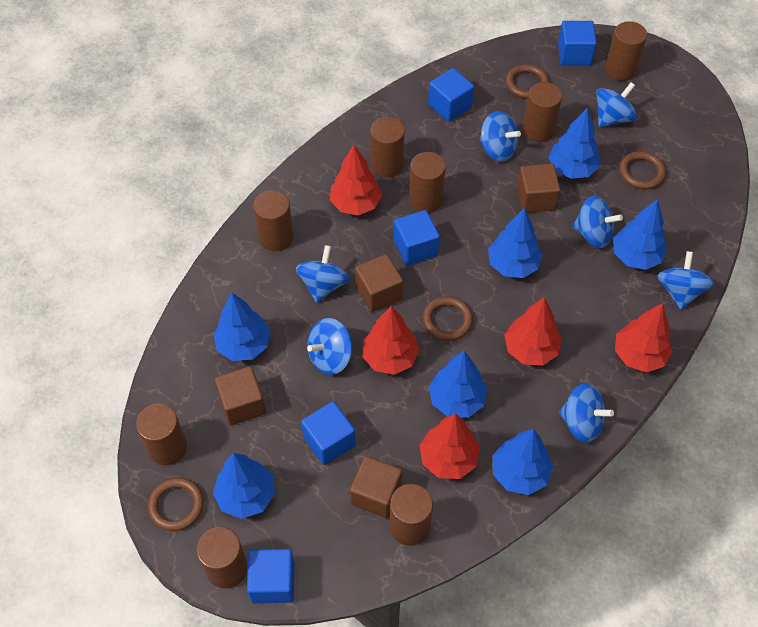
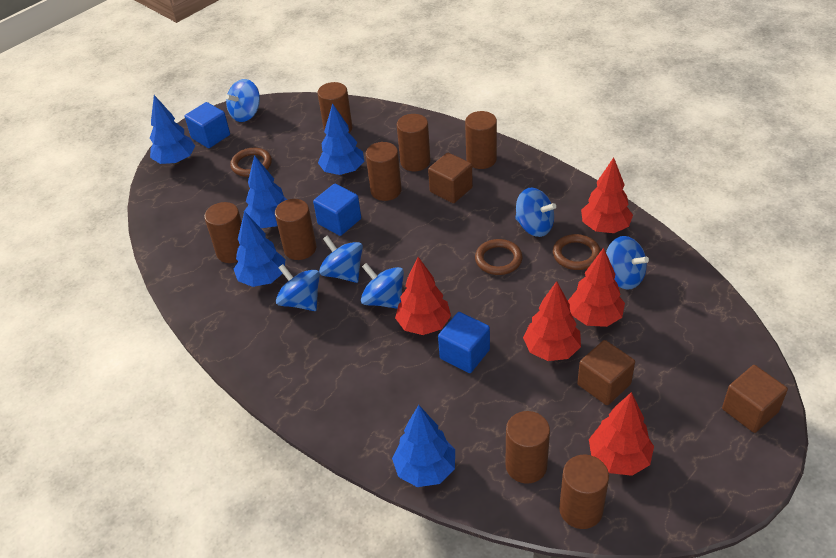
blue cube: [247,549,294,603] [301,401,356,465] [394,210,440,265] [428,68,474,122] [558,21,597,65] = 5 -> [185,102,230,148] [313,184,361,236] [438,312,490,373] = 3
blue spinning top: [296,245,350,303] [307,318,352,375] [480,111,521,162] [559,383,614,443] [572,196,623,248] [596,82,637,127] [657,251,714,310] = 7 -> [225,79,260,122] [276,264,320,311] [319,235,363,283] [361,263,404,309] [515,188,556,237] [606,236,649,290] = 6
blue tree: [213,293,270,361] [213,453,275,519] [429,351,488,418] [488,208,542,278] [493,429,553,495] [548,108,600,179] [613,199,667,270] = 7 -> [150,95,195,164] [234,211,286,287] [244,155,287,228] [318,103,364,175] [392,405,455,487] = 5
brown cube: [215,366,266,426] [350,456,402,518] [355,254,403,312] [517,163,560,213] = 4 -> [428,153,473,203] [577,340,635,405] [722,365,788,433] = 3
brown ring: [148,477,204,531] [422,296,473,341] [506,64,549,99] [619,151,666,190] = 4 -> [230,148,272,177] [475,239,522,275] [553,234,601,270] = 3

